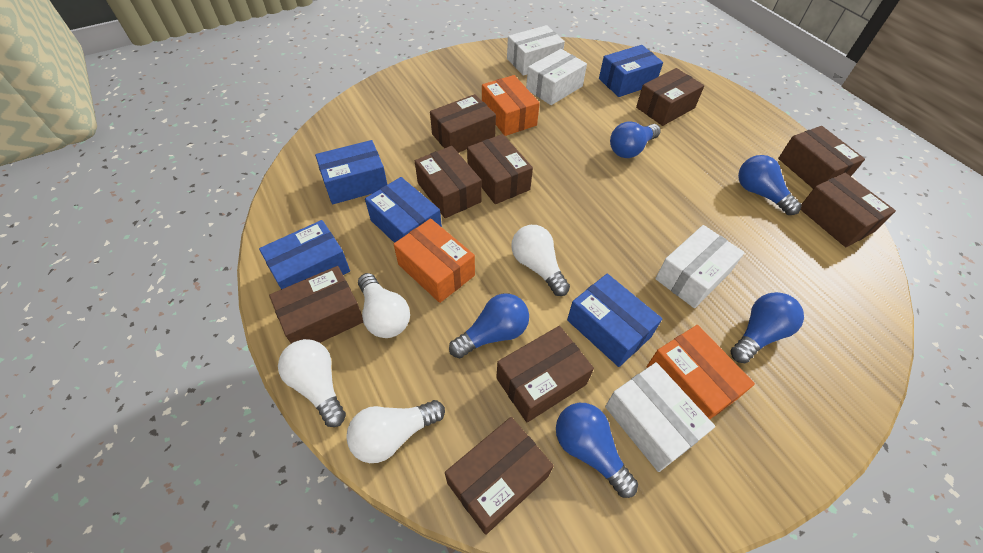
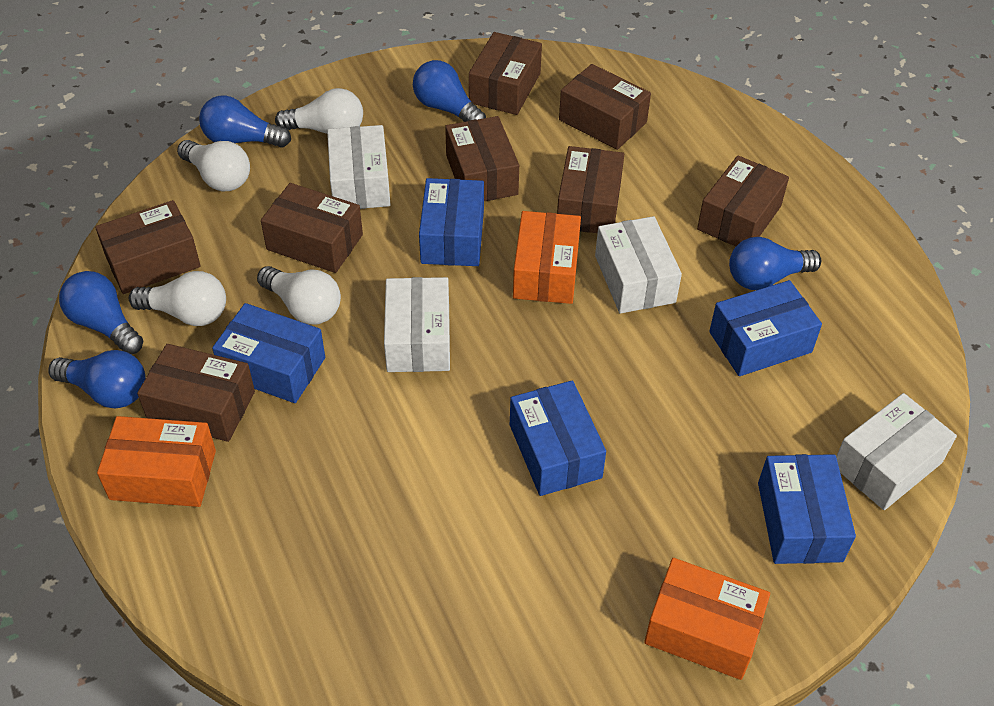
brown box: [269,266,363,343] [415,146,482,218] [430,94,496,153] [445,417,554,535] [467,134,533,204] [496,326,594,422] [636,68,704,126] [778,126,865,189] [801,173,896,247] = 9 -> [95,200,201,294] [137,344,255,442] [261,183,363,273] [445,116,519,201] [469,32,542,115] [557,146,624,233] [559,64,651,150] [697,156,789,247] = 8

